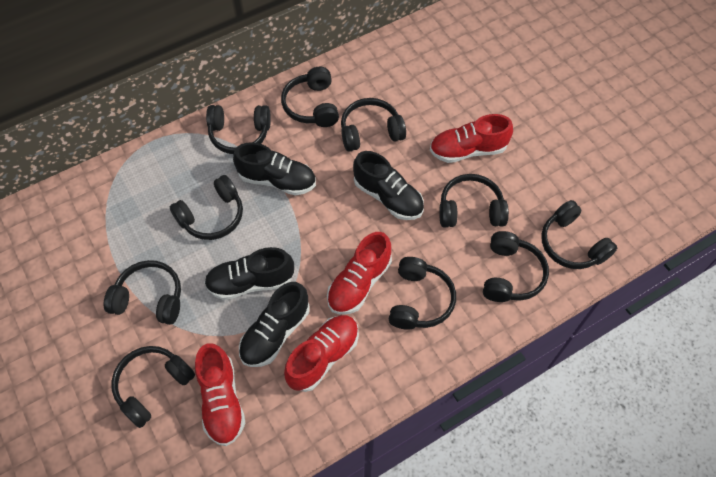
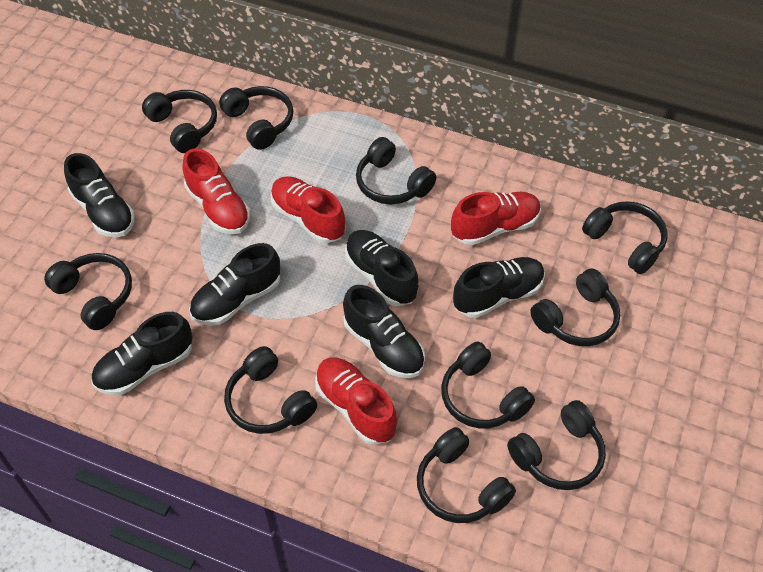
black shoe: [204,247,294,300] [233,142,316,196] [239,282,309,367] [353,151,424,220] = 4 -> [64,153,135,237] [91,312,192,395] [189,243,280,326] [343,285,425,378] [345,230,419,306] [453,257,545,318] = 6

